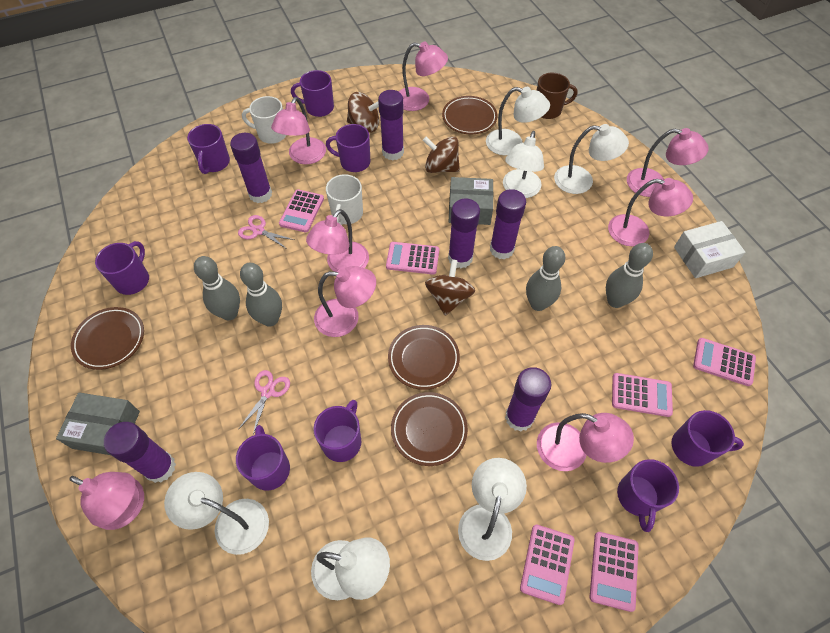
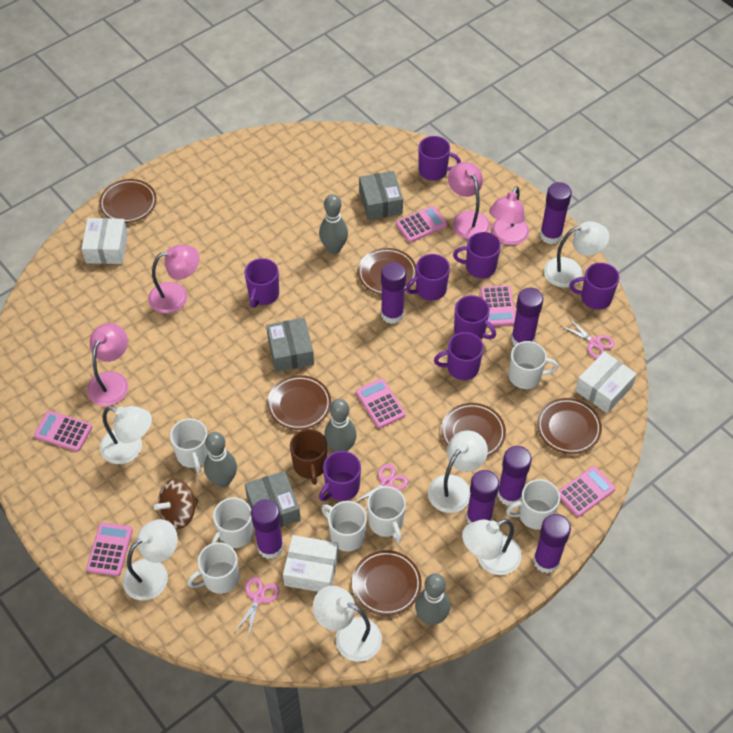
brown plate: [71,307,144,370] [388,325,460,390] [391,392,468,466] [442,96,497,134] = 4 -> [99,179,157,223] [267,375,331,430] [352,550,422,616] [358,248,416,295] [441,403,506,457] [537,398,602,454] = 6
brown spinning top: [347,92,379,133] [423,137,460,173] [425,259,475,316] = 3 -> [154,479,198,529] = 1
grey box: [56,393,140,455] [449,177,493,225] = 2 -> [245,471,301,527] [266,318,314,372] [359,171,403,220] = 3
pink lamp: [69,472,144,530] [271,97,326,164] [306,209,369,272] [314,266,376,337] [399,41,448,111] [537,413,634,471] [608,178,693,246] [627,128,709,197] = 8 -> [87,323,128,406] [148,245,200,314] [448,162,490,239] [489,186,529,245] = 4
pink scissors: [238,215,295,249] [239,370,290,435] = 2 -> [234,577,279,638] [355,464,408,510] [561,317,615,359] = 3
purple glue stick: [104,422,176,483] [230,133,272,203] [378,90,404,160] [448,199,480,268] [490,189,526,259] [505,367,551,431] = 6 -> [251,499,283,559] [381,262,406,324] [466,470,499,524] [497,446,532,506] [511,288,543,345] [533,514,571,573] [540,182,572,244] = 7
white box: [674,221,745,278] = 1 -> [82,218,128,264] [283,535,339,592] [575,351,637,413] = 3
white mug: [242,96,286,144] [326,174,363,225] = 2 -> [170,418,209,473] [187,542,239,594] [211,497,254,548] [321,501,367,552] [367,486,406,542] [506,479,560,530] [509,341,558,389] = 7

